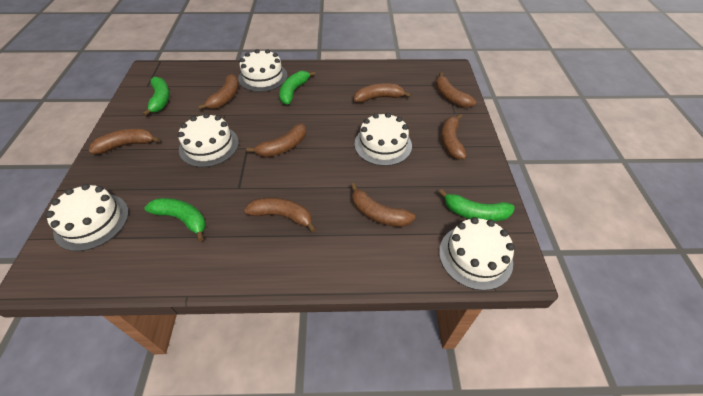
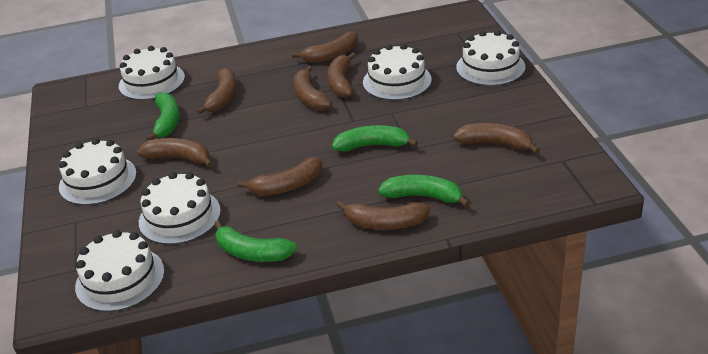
white cake: [45,184,129,251] [178,113,239,167] [238,49,287,92] [354,113,412,166] [439,217,515,290] = 5 -> [59,138,137,205] [75,230,165,312] [119,46,185,100] [139,172,221,245] [363,44,432,100] [456,30,525,86] = 6

